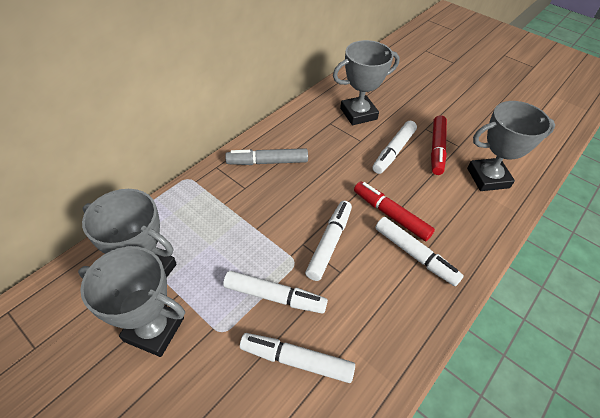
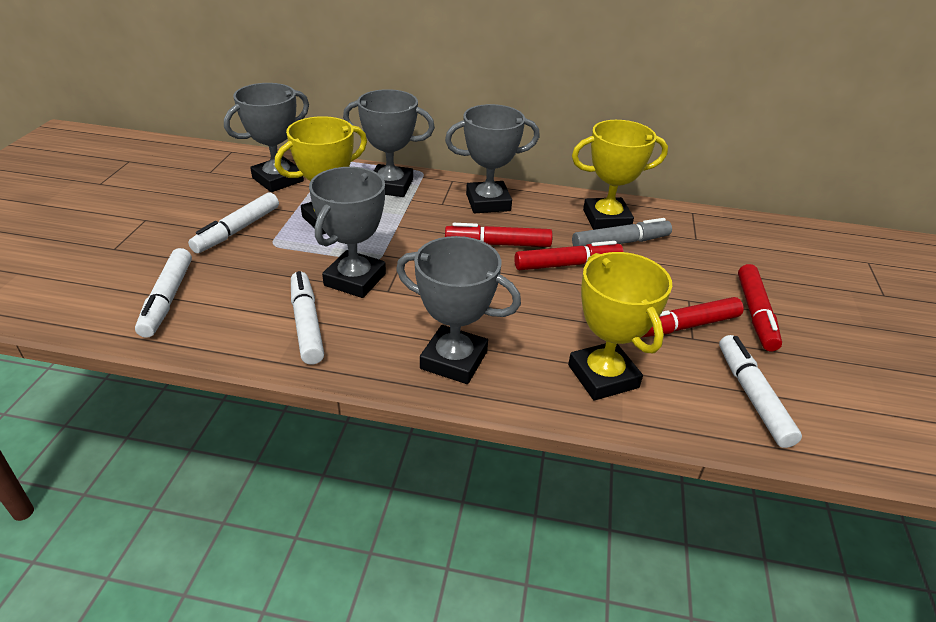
grey trophy: [78,246,185,357] [82,189,177,278] [333,40,400,125] [467,101,555,191] = 4 -> [224,83,309,192] [309,167,386,298] [343,89,435,197] [396,236,521,384] [445,104,540,213] = 5
red marker: [354,181,435,241] [431,115,447,175] = 2 -> [445,223,553,247] [514,241,623,270] [641,297,744,338] [738,264,782,351] = 4
white marker: [223,271,328,314] [240,333,355,383] [305,201,352,281] [372,121,417,174] [375,217,464,286] = 5 -> [135,248,192,338] [188,192,279,253] [291,271,324,365] [719,335,802,448] = 4
yellow trophy: none = 0 -> [275,116,367,235] [568,252,672,401] [572,120,668,230] = 3

